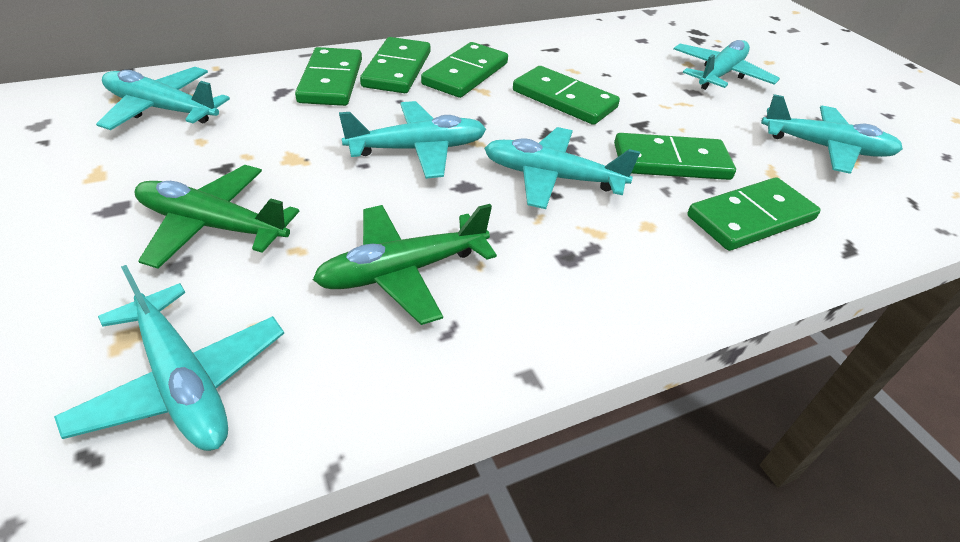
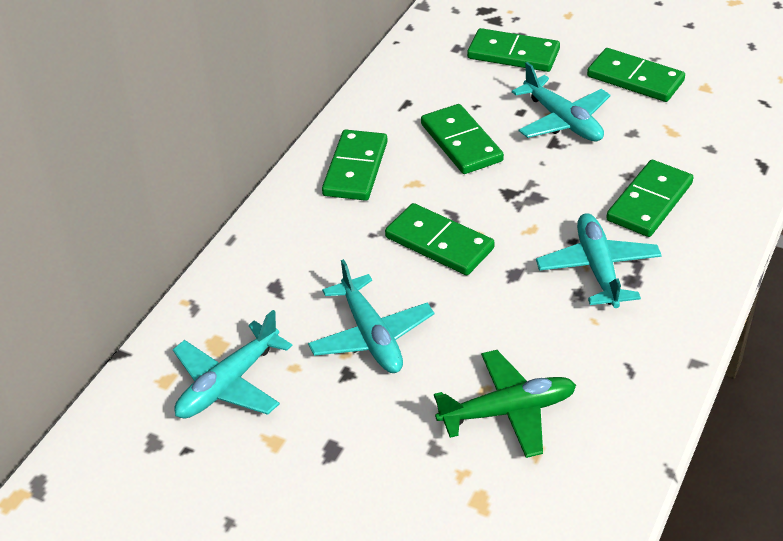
green plane: [135,165,299,269] [313,204,497,325] = 2 -> [434,350,576,458] = 1
turquoise plane: [54,265,284,451] [96,67,230,130] [339,101,486,179] [484,127,640,209] [674,40,780,90] [761,94,903,174] = 6 -> [173,310,292,418] [308,259,434,373] [512,62,611,141] [536,213,662,308] = 4

